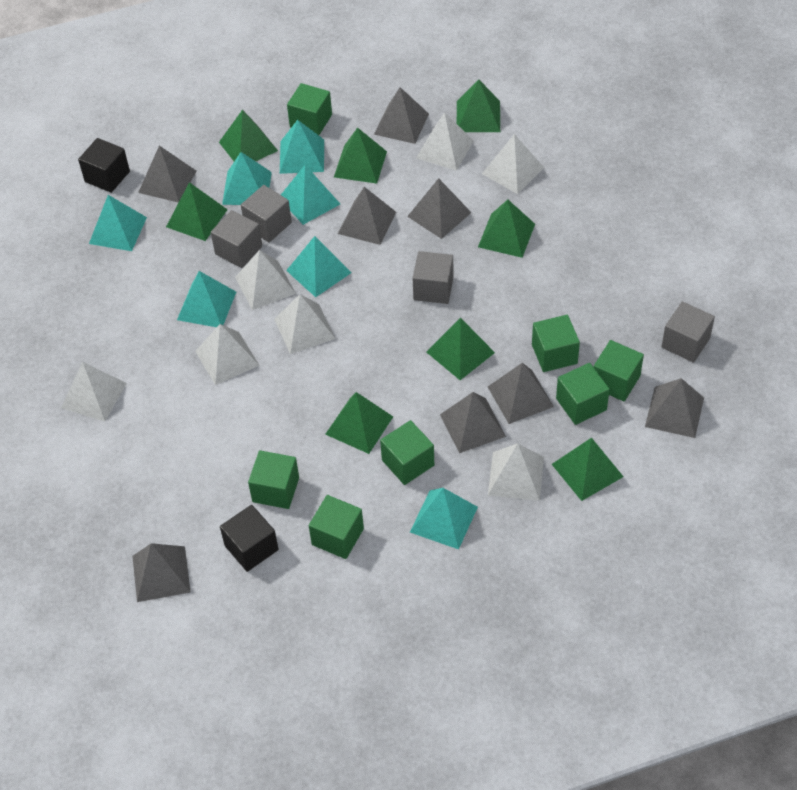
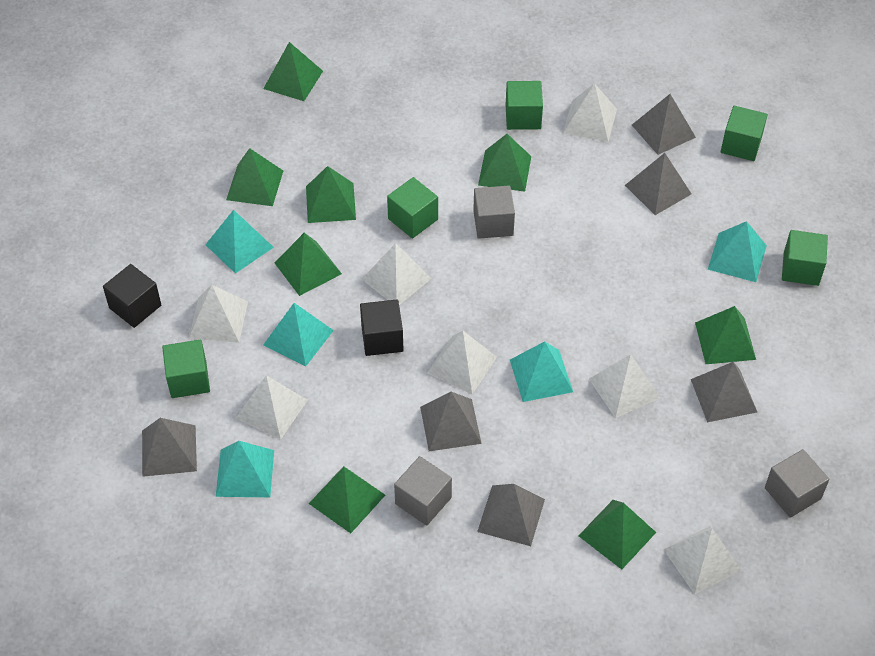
green cube: [248,450,299,509] [287,83,332,135] [309,495,364,559] [380,420,434,485] [532,315,580,372] [556,363,610,425] [594,340,644,401] = 7 -> [162,340,210,398] [387,177,438,239] [506,81,543,130] [721,106,768,161] [782,230,828,286] = 5
grey cube: [211,210,262,268] [241,185,292,242] [413,251,453,304] [662,301,715,363] = 4 -> [394,456,452,526] [473,185,515,239] [765,449,830,518] = 3
grey pyramid: [132,543,191,602] [138,146,197,203] [338,187,396,245] [374,87,429,144] [407,178,472,239] [440,392,506,453] [488,363,554,424] [645,378,704,438] = 8 -> [142,418,197,477] [420,392,482,451] [477,484,545,546] [625,153,692,215] [632,94,696,155] [691,362,757,422] = 6
turquoise pyramid: [89,195,147,251] [177,271,236,327] [222,152,272,205] [280,120,324,174] [281,165,340,225] [286,236,352,297] [410,488,478,549] = 7 -> [205,210,274,274] [216,441,274,497] [263,303,334,367] [510,341,573,402] [708,221,767,282] = 5

